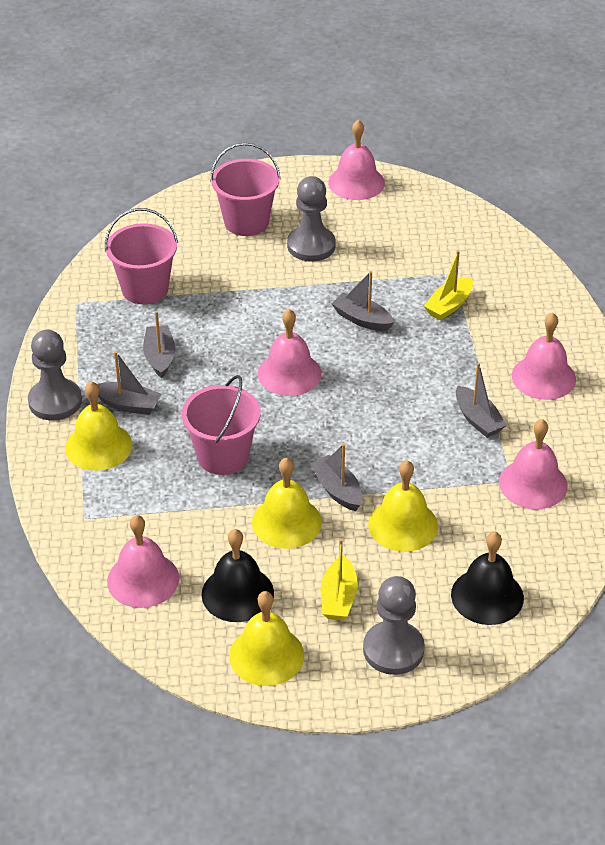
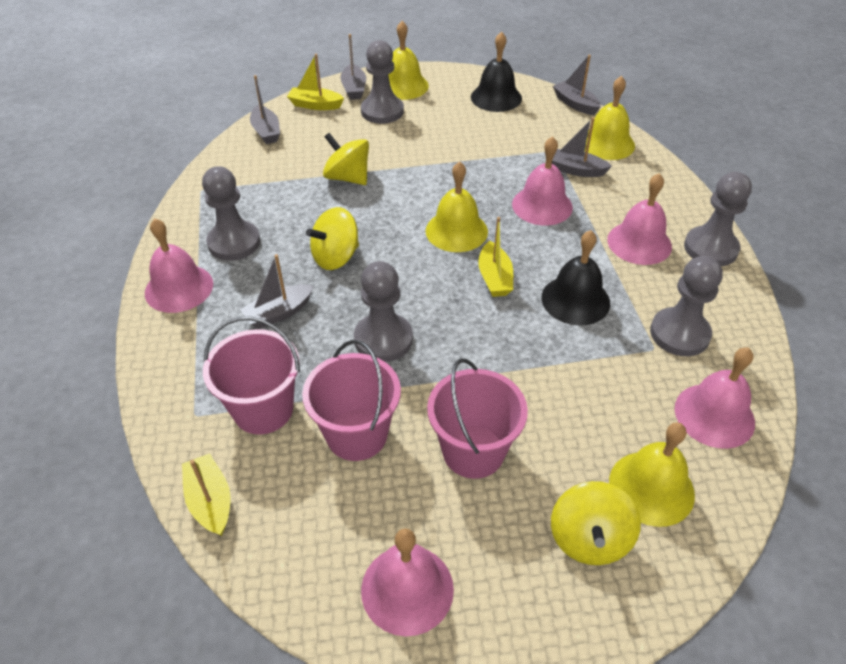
grey pawn: [28,330,82,420] [287,176,336,262] [363,576,425,675] = 3 -> [202,166,260,261] [354,261,413,362] [361,40,404,124] [650,256,723,356] [684,172,752,266] = 5
yellow boat: [321,539,358,620] [424,250,473,320] = 2 -> [182,453,230,536] [287,54,344,110] [478,217,513,297] = 3
yellow spinning top: none = 0 -> [306,207,359,270] [323,133,369,185] [551,481,641,565] = 3

